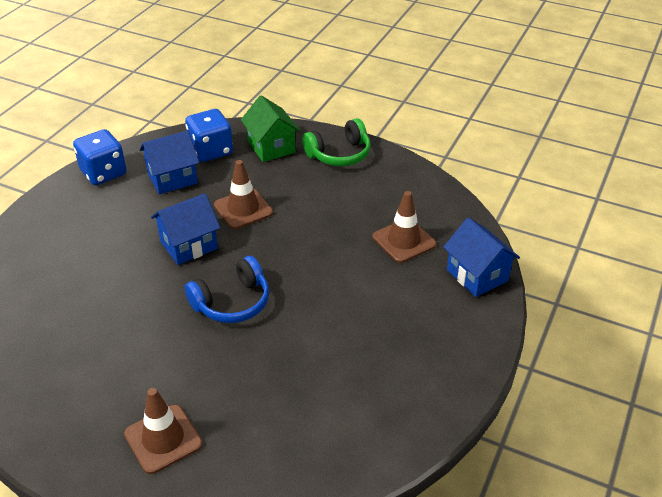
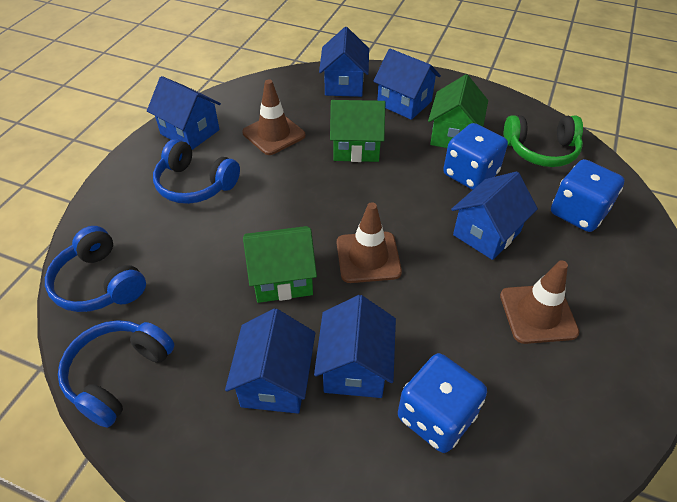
blue dice: [73,129,127,185] [185,109,233,162] = 2 -> [398,353,487,453] [443,123,508,190] [551,159,625,232] = 3
blue headphones: [184,256,269,323] = 1 -> [45,226,146,312] [58,320,175,428] [153,139,240,204] = 3
blue house: [139,131,199,194] [151,193,220,265] [443,217,520,297] = 3 -> [147,76,221,150] [225,308,315,414] [314,295,396,398] [319,27,369,97] [373,48,441,120] [451,171,538,260] = 6
green house: [241,95,301,162] = 1 -> [243,226,317,303] [330,100,385,162] [428,74,488,148] = 3

